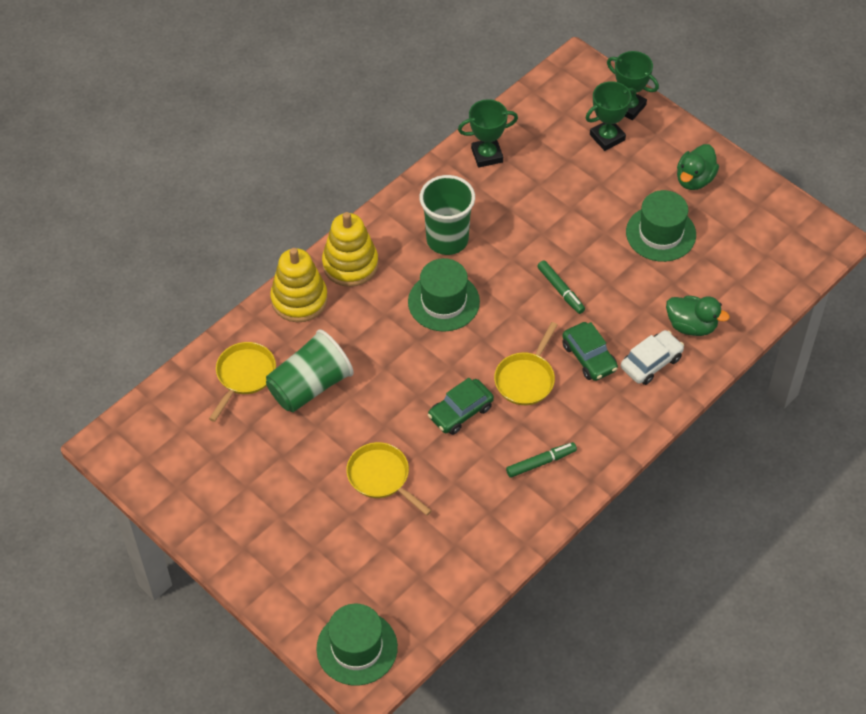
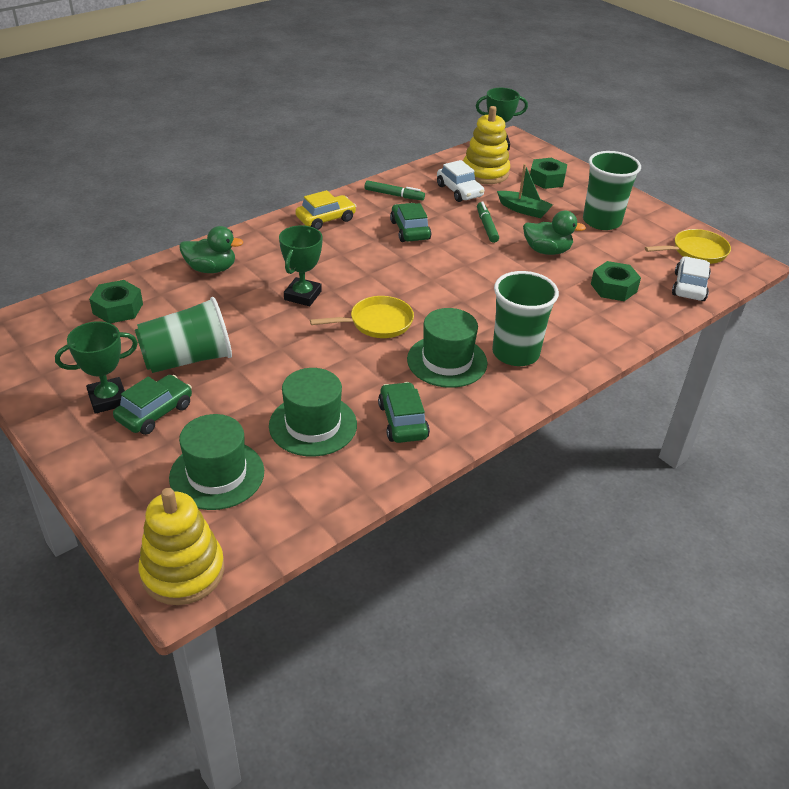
green boat: none = 0 -> [497,164,553,218] = 1
green car: [428,378,494,435] [562,322,618,381] = 2 -> [113,375,192,435] [378,382,430,443] [390,203,431,242] = 3
green cup: [266,329,354,412] [420,175,475,255] = 2 -> [135,297,232,373] [492,271,559,366] [583,151,641,230] = 3
green nut: none = 0 -> [89,280,143,323] [530,158,567,189] [591,261,641,301] = 3
white car: [621,330,684,385] = 1 -> [437,160,484,202] [672,256,711,301] = 2
yellow car: none = 0 -> [295,190,356,230] = 1
yellow pan: [209,342,276,422] [346,442,432,516] [494,322,557,405] = 3 -> [310,296,414,338] [645,229,731,264] = 2

